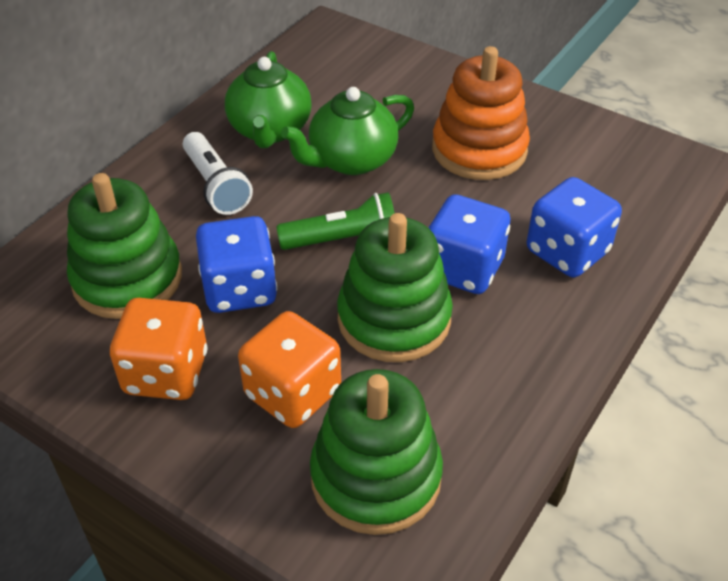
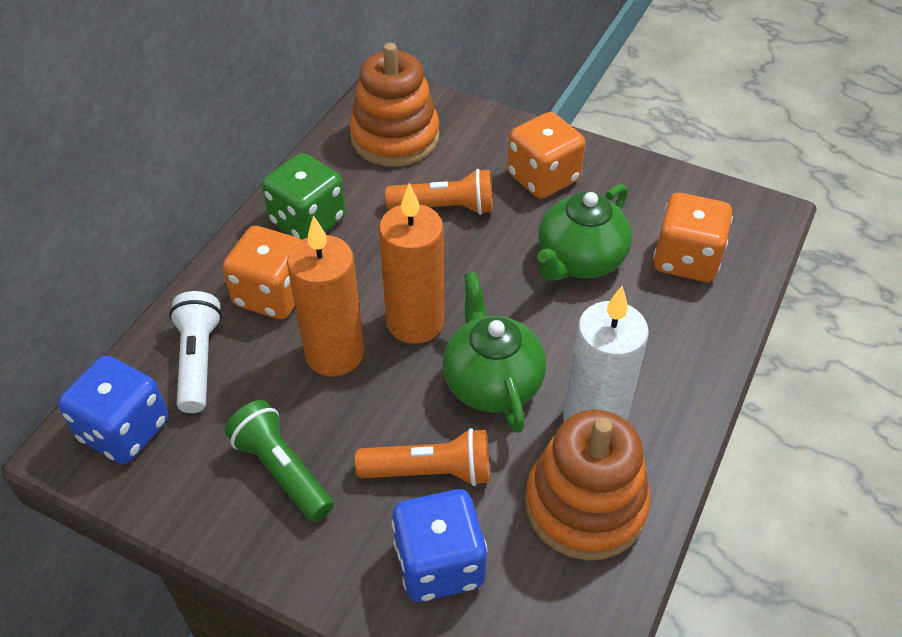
blue dice: [196,216,277,313] [428,194,510,294] [527,177,622,277] = 3 -> [58,356,168,464] [392,489,488,602] = 2
green dice: none = 0 -> [262,153,346,240] = 1
green stacking toy: [67,173,182,319] [310,369,443,535] [337,213,453,362] = 3 -> none = 0
orange candle: none = 0 -> [287,215,364,376] [379,183,444,344] = 2
orange dice: [110,298,207,400] [238,311,341,428] = 2 -> [223,226,301,319] [507,112,586,199] [653,193,733,282] = 3
orange flashlight: none = 0 -> [355,428,490,486] [385,169,493,215] = 2
orange stacking toy: [432,46,530,180] = 1 -> [349,43,440,167] [525,410,651,560] = 2
white candle: none = 0 -> [563,286,649,422] = 1

